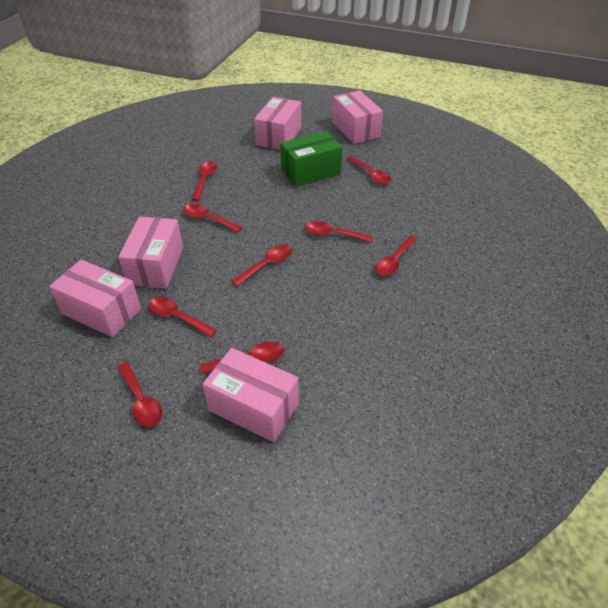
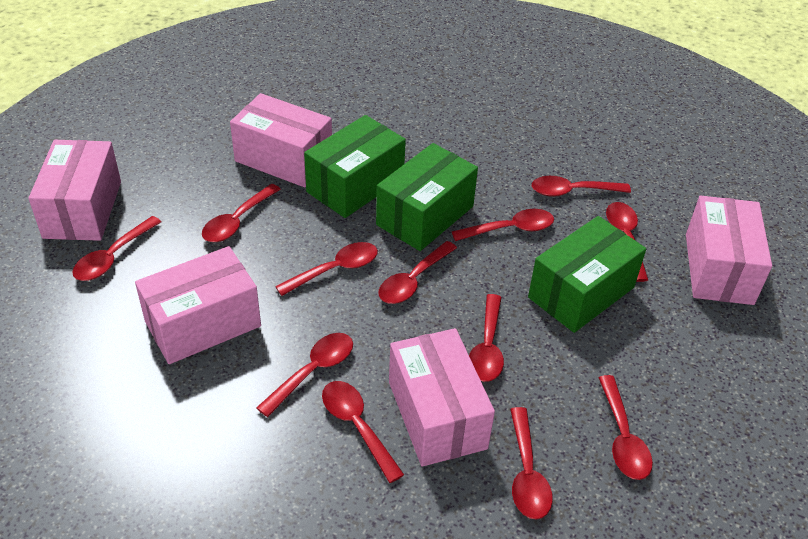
green box: [280,131,342,187] = 1 -> [304,115,406,218] [376,143,478,251] [528,216,646,333] = 3
red spoon: [118,362,163,427] [148,297,217,337] [183,204,243,232] [191,161,217,201] [200,341,284,374] [231,245,292,286] [305,221,373,242] [347,156,391,184] [375,236,418,276] = 9 -> [72,216,161,281] [202,184,281,242] [256,333,353,417] [275,242,378,296] [322,381,404,483] [378,241,457,304] [452,209,554,241] [469,294,504,382] [510,407,553,519] [532,176,631,197] [598,375,653,480] [606,202,648,282] = 12

